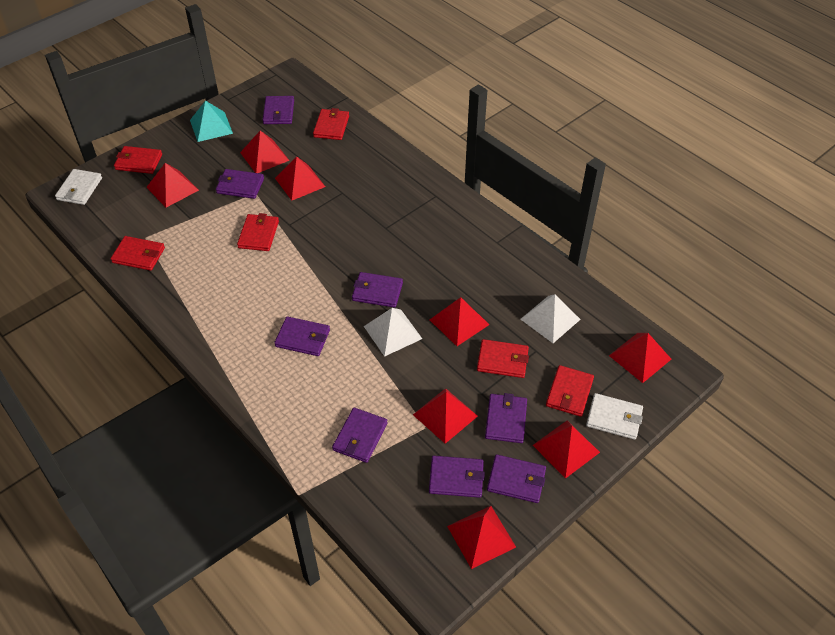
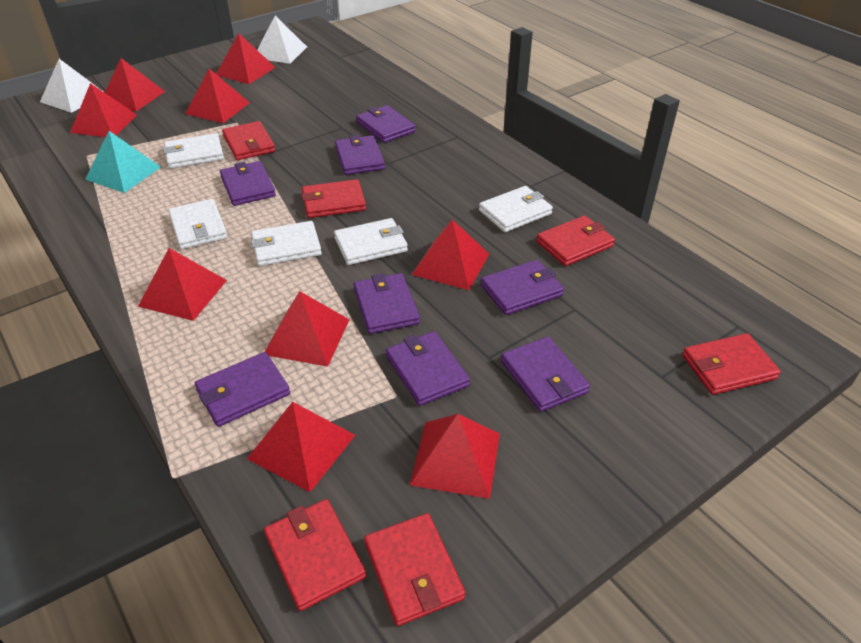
red pyramid: [146,163,199,208] [240,130,290,173] [275,156,325,200] [413,388,478,444] [430,297,489,346] [447,506,516,569] [533,421,600,479] [609,333,671,383] = 8 -> [70,83,137,137] [105,58,165,111] [138,248,227,321] [185,69,250,123] [216,33,276,84] [247,402,355,492] [265,291,349,367] [410,414,500,499] [412,220,489,290] = 9
white wallet: [55,169,102,205] [586,393,643,440] = 2 -> [163,133,224,169] [168,199,227,249] [251,221,322,266] [334,218,408,265] [479,186,553,232] = 5

